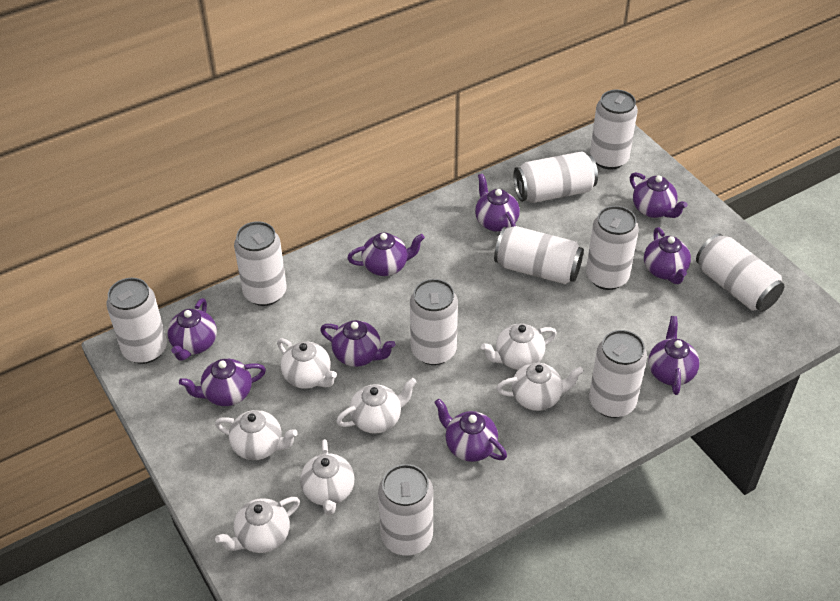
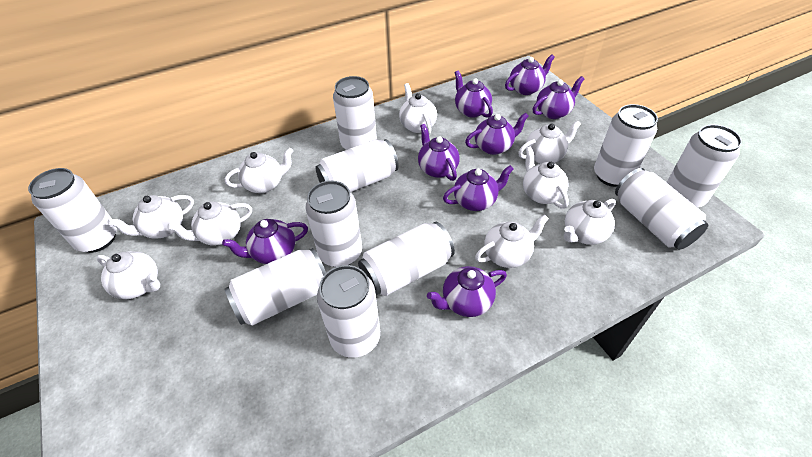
purple teapot: [167,298,217,361] [179,359,266,406] [320,320,395,367] [347,233,425,276] [434,399,507,462] [475,173,520,232] [630,172,688,218] [644,227,691,284] [648,316,699,395] = 9 -> [222,219,308,264] [418,124,460,181] [427,266,507,317] [443,165,514,211] [454,70,493,118] [465,113,529,155] [505,54,555,95] [533,76,584,119] = 8
white teapot: [215,410,298,460] [215,497,300,553] [277,338,337,389] [300,439,354,515] [336,378,417,434] [481,323,557,370] [496,363,584,411] = 7 -> [96,251,160,299] [108,195,194,239] [167,201,252,246] [225,148,293,193] [399,83,437,134] [475,214,549,268] [518,121,581,164] [523,146,569,209] [564,199,616,245] = 9

